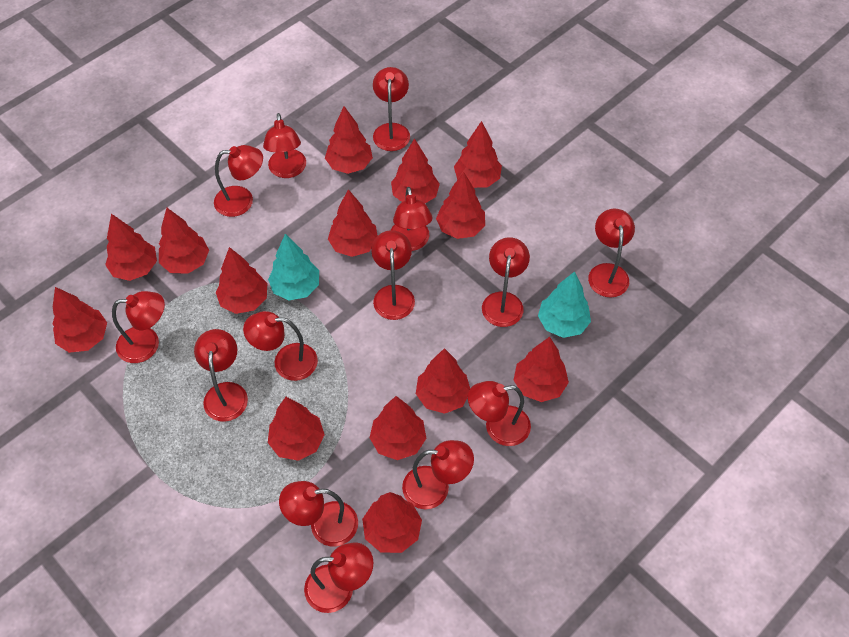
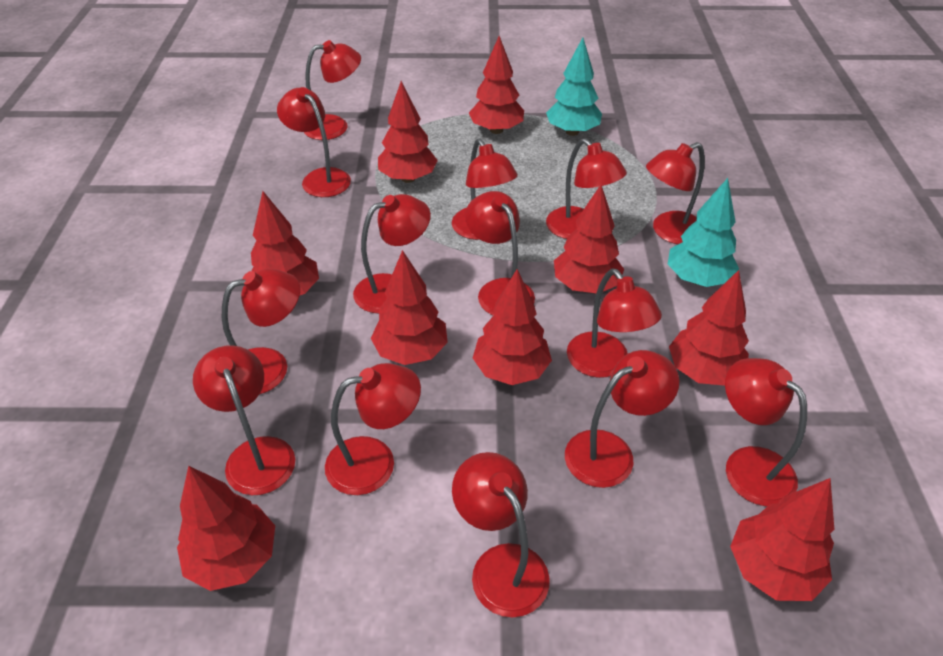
red tree: [52,287,107,353] [105,214,157,281] [159,208,209,274] [215,247,267,314] [268,397,325,461] [325,106,373,174] [328,189,378,257] [362,492,422,553] [369,396,426,460] [391,138,440,203] [416,348,470,414] [436,172,485,239] [454,121,502,188] [514,337,569,402] = 14 -> [177,466,275,591] [251,191,319,295] [371,250,448,365] [378,81,438,183] [469,36,524,134] [473,269,552,385] [554,185,624,293] [669,270,749,386] [730,478,834,601] = 9

